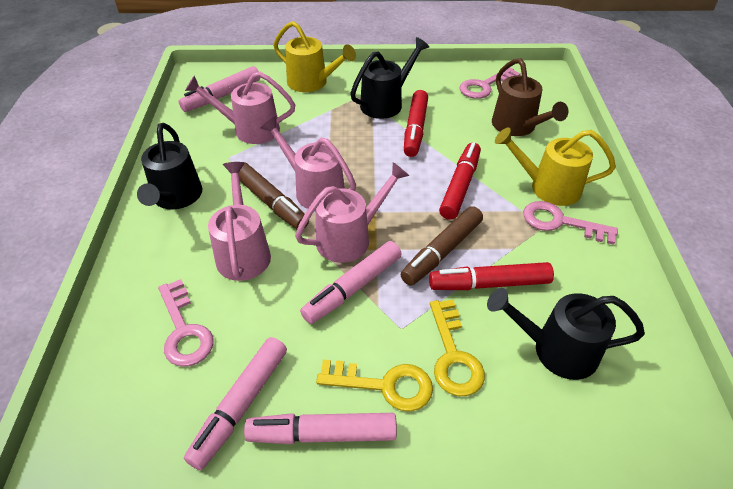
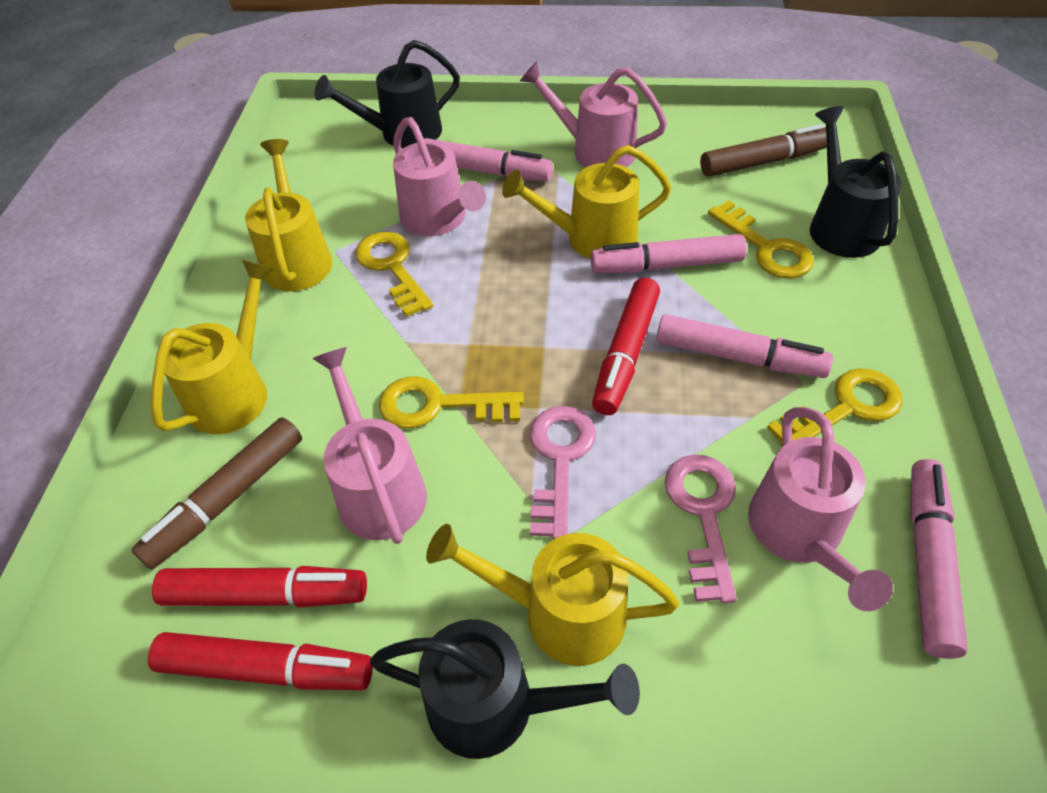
brown watering can: [492,58,569,136] = 1 -> none = 0
pink key: [158,279,213,366] [460,67,521,99] [523,201,618,245] = 3 -> [530,406,596,540] [665,454,737,603] = 2
yellow key: [316,360,433,412] [430,300,485,396] = 2 -> [355,232,434,317] [379,376,524,428] [708,200,814,279] [767,368,903,447] = 4
yellow watering can: [273,21,356,92] [495,127,616,206] = 2 -> [151,260,274,434] [245,139,332,291] [426,524,680,666] [502,145,671,259] = 4

